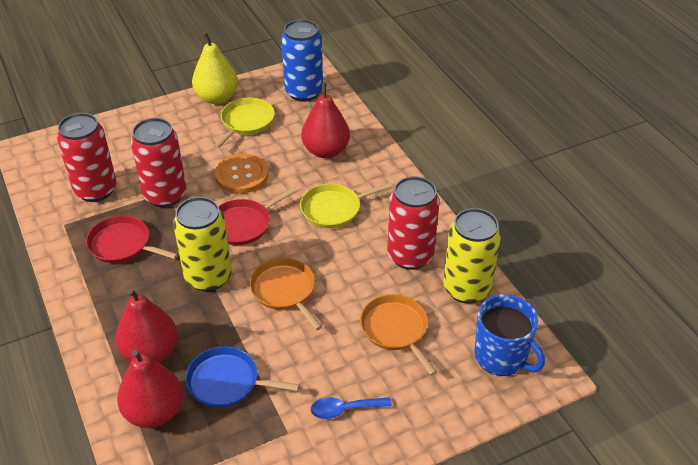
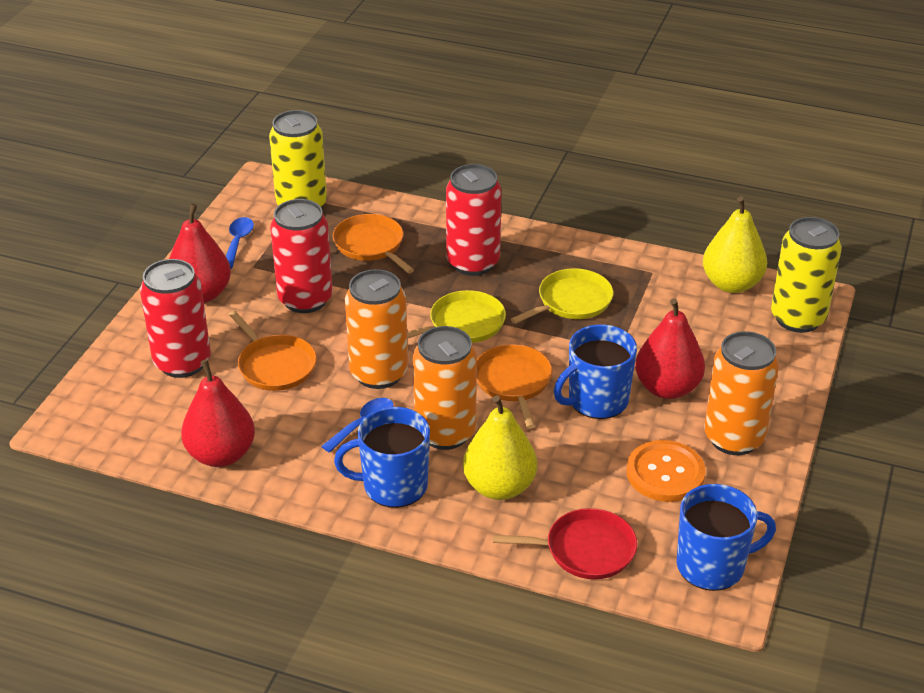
blue can: [281,19,323,102] = 1 -> none = 0
blue mug: [474,294,545,376] = 1 -> [334,407,430,508] [554,324,637,419] [677,484,776,591] = 3
blue pan: [185,346,299,408] = 1 -> none = 0
blue spoon: [311,397,392,419] = 1 -> [226,217,254,269] [321,398,394,453] = 2
orange can: none = 0 -> [345,269,408,389] [413,326,477,450] [704,331,779,455] = 3
orange pan: [249,258,322,330] [360,294,437,375] = 2 -> [229,310,317,391] [333,214,414,273] [477,344,552,429] = 3
red pan: [86,216,178,263] [218,187,297,245] = 2 -> [493,508,637,579] = 1
yellow pear: [192,32,238,104] = 1 -> [463,395,537,500] [703,196,767,293] = 2

